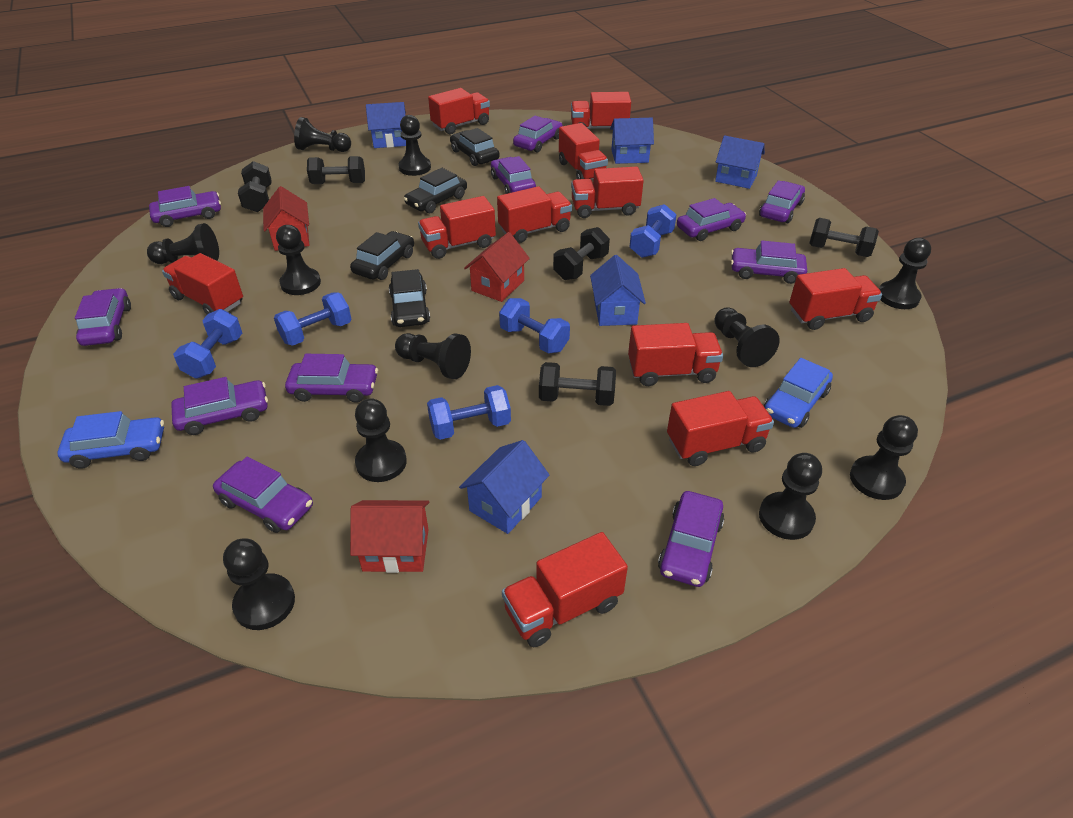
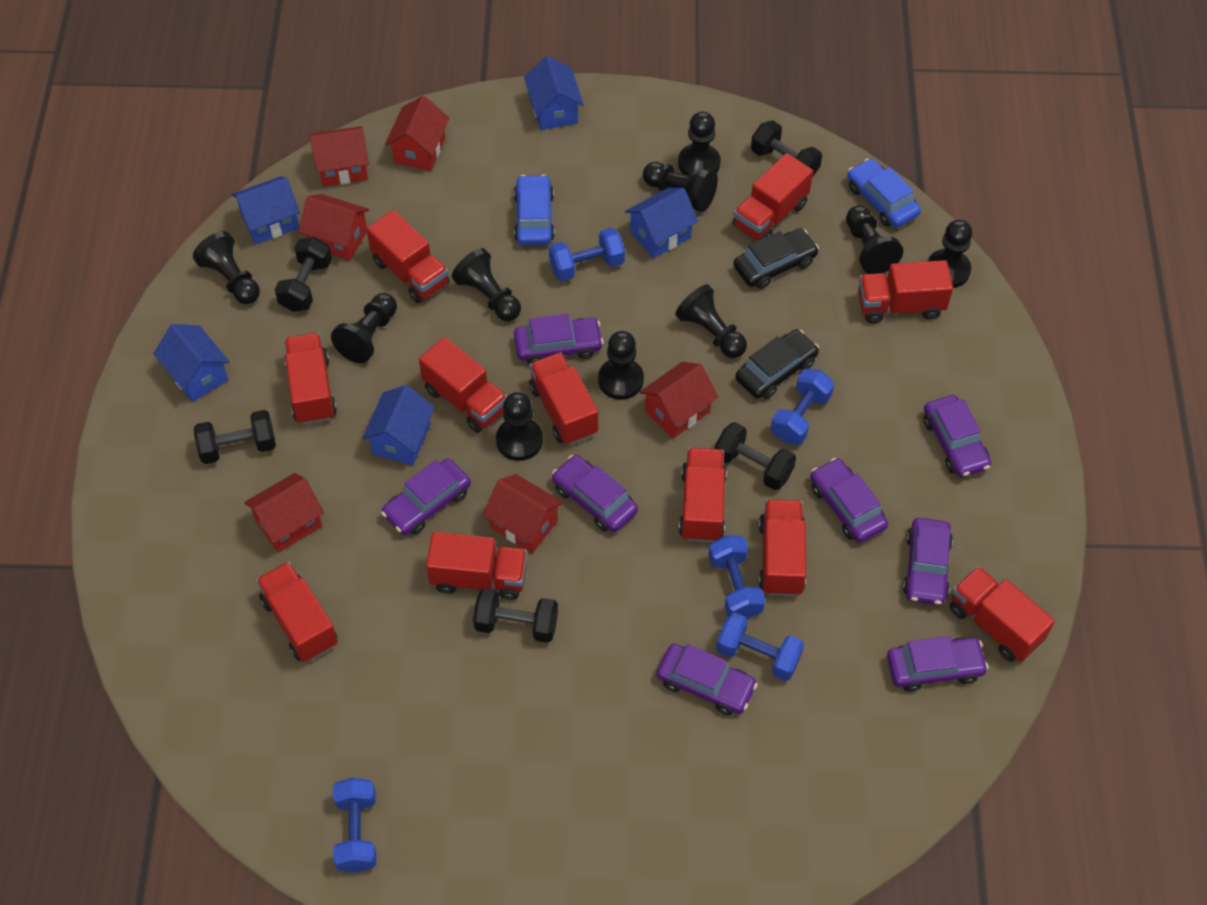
black car: [350,231,414,280] [389,269,430,327] [404,168,467,213] [450,128,500,166] = 4 -> [733,228,819,289] [735,329,819,399] = 2
black pawn: [147,223,219,264] [223,538,295,630] [276,225,321,295] [294,117,351,152] [355,398,407,482] [395,333,471,379] [398,115,431,176] [714,307,780,367] [759,453,822,540] [850,415,918,500] [879,238,931,309] = 11 -> [193,231,260,304] [331,293,397,363] [452,248,521,321] [496,392,543,461] [598,331,644,400] [643,162,718,212] [675,284,747,358] [678,111,721,175] [846,205,903,274] [928,220,972,288] = 10
purple car: [75,288,131,346] [149,186,221,227] [171,377,268,435] [213,457,313,533] [285,354,378,403] [491,156,536,194] [513,116,563,153] [658,491,724,587] [677,198,746,241] [731,241,807,284] [759,180,805,223] = 11 -> [381,459,471,535] [514,314,604,364] [552,455,638,532] [657,644,758,715] [810,458,888,543] [887,636,989,692] [903,518,953,605] [924,395,991,477] = 8
red house: [263,186,309,251] [350,500,430,573] [464,232,530,302] = 3 -> [244,473,324,552] [299,194,369,261] [310,126,369,186] [385,96,449,171] [483,474,564,553] [640,362,718,438] = 6

